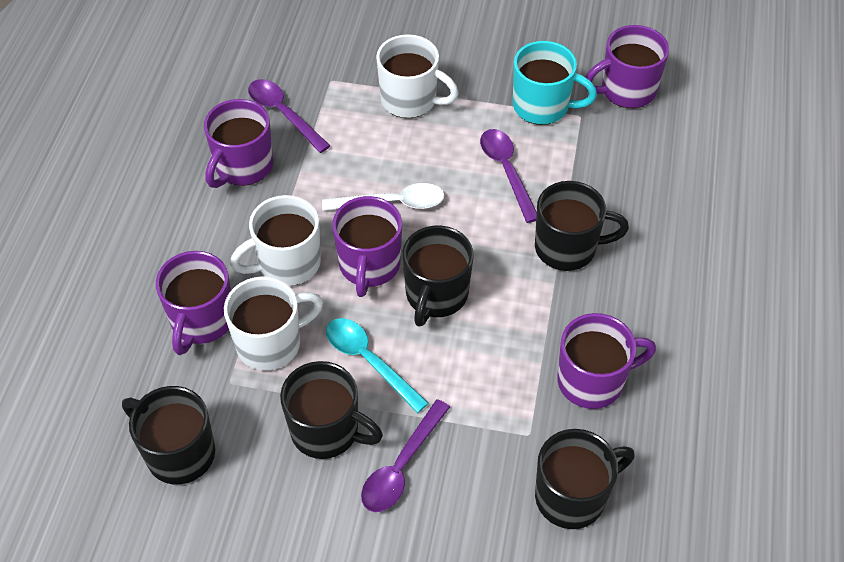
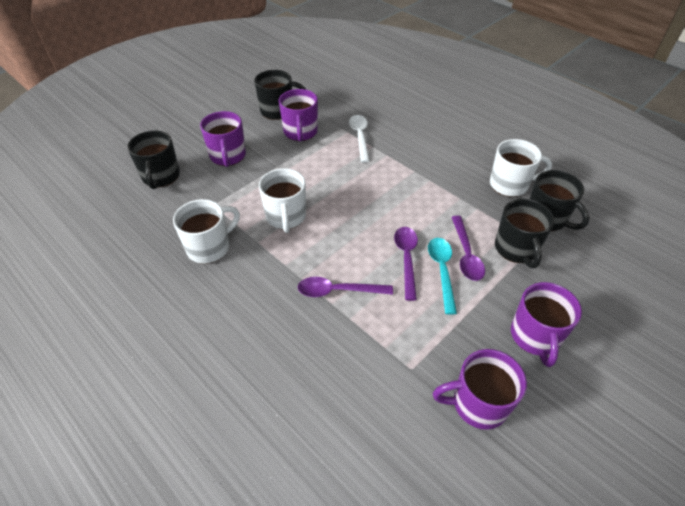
black mug: [122,386,215,485] [280,361,383,459] [402,226,474,327] [535,181,629,271] [535,429,635,529] = 5 -> [127,131,180,189] [254,70,306,120] [495,199,554,268] [530,170,589,231] = 4
purple mug: [156,251,231,355] [204,99,273,188] [332,196,402,297] [557,313,656,409] [585,25,669,108] = 5 -> [200,111,246,167] [279,89,318,142] [433,349,527,430] [511,282,582,367] = 4
turquoise mug: [513,41,597,125] = 1 -> none = 0

